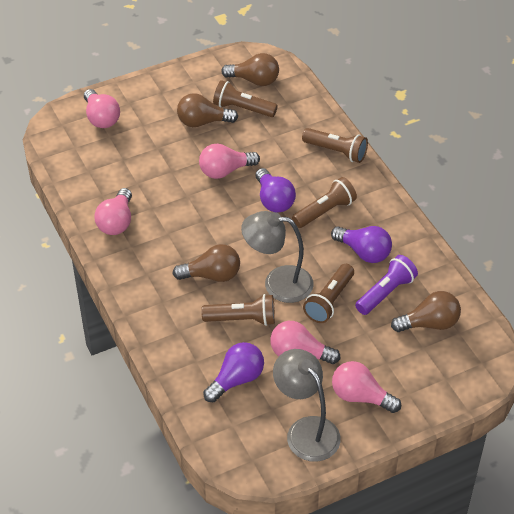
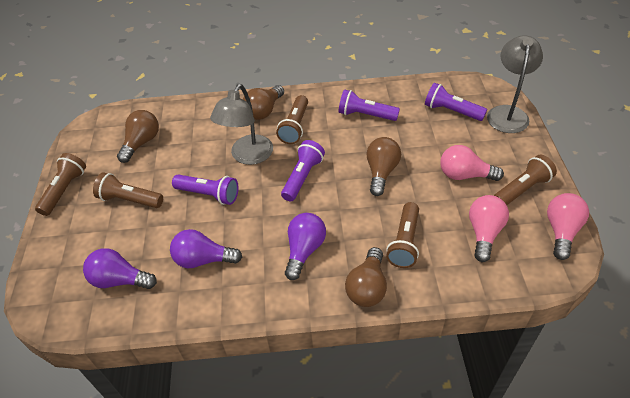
pink light bulb: [84,89,120,128] [95,188,132,235] [199,143,260,179] [270,321,340,364] [332,361,401,413] = 5 -> [440,145,504,181] [469,195,509,262] [547,193,589,260] = 3
purple flashlight: [355,255,418,315] = 1 -> [172,174,238,205] [281,140,325,201] [339,89,400,121] [425,83,487,121] = 4

